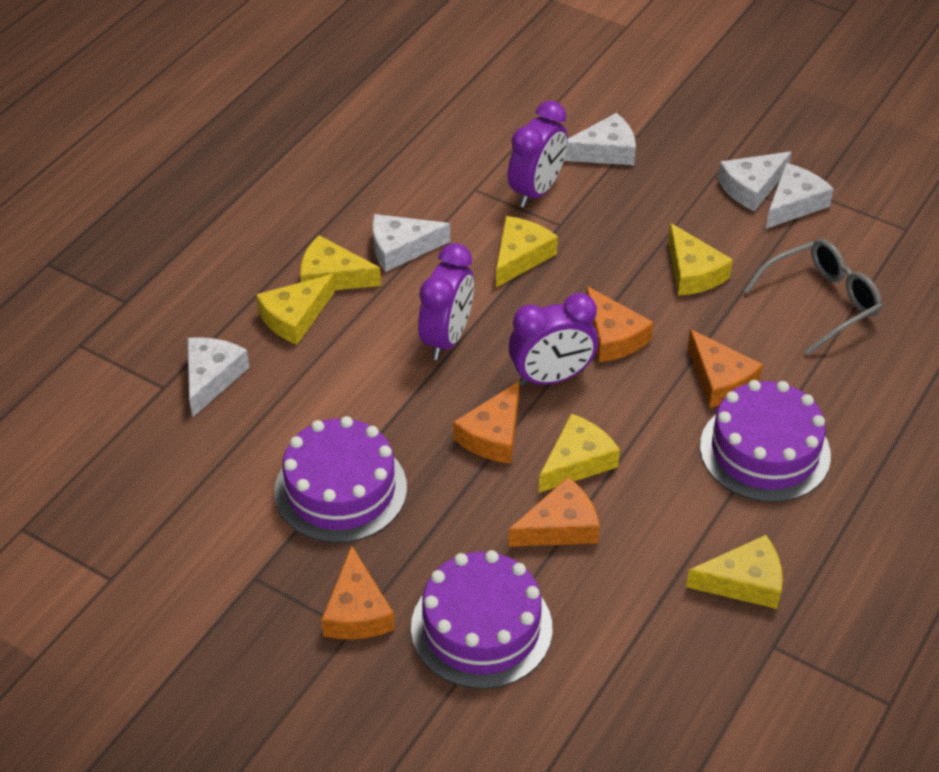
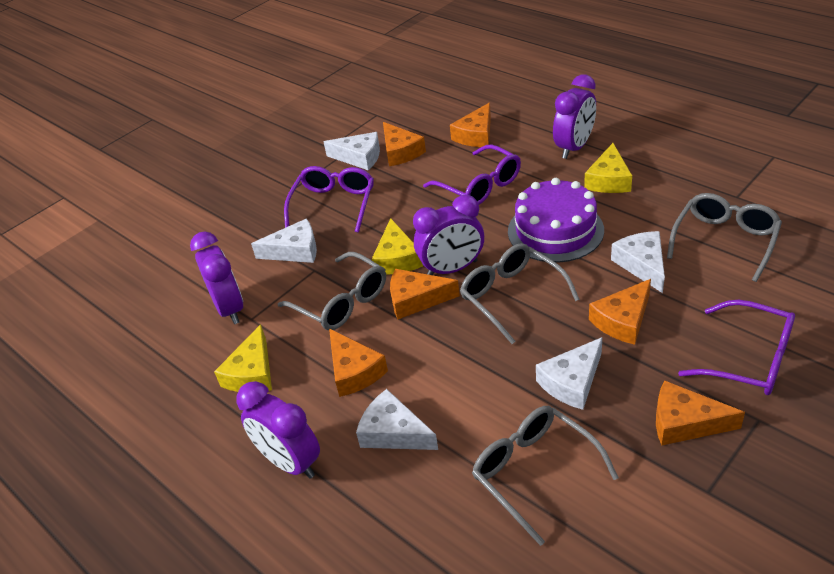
grey glasses: [744,239,882,355] = 1 -> [278,252,386,330] [460,243,580,344] [472,406,619,546] [667,193,782,282] = 4
orange cheese: [321,546,395,639] [453,381,519,464] [508,477,600,547] [586,286,653,362] [688,329,763,408] = 5 -> [329,329,388,397] [383,122,426,166] [390,269,460,320] [450,103,491,147] [589,279,651,345] [656,380,745,445] = 6
purple cake: [274,416,407,543] [411,550,552,689] [700,380,831,502] = 3 -> [508,178,604,263] = 1
purple clock: [418,243,474,360] [508,101,568,208] [508,293,598,386] = 3 -> [190,231,243,324] [237,381,320,479] [413,195,484,275] [553,74,596,159] = 4
purple glasses: none = 0 -> [284,166,374,233] [423,144,521,204] [678,300,795,395] = 3
yellow cheese: [256,274,335,345] [300,235,381,290] [496,216,558,287] [538,413,620,493] [668,223,733,296] [686,535,783,609] = 6 -> [214,324,272,392] [372,218,423,275] [584,143,632,193] = 3

